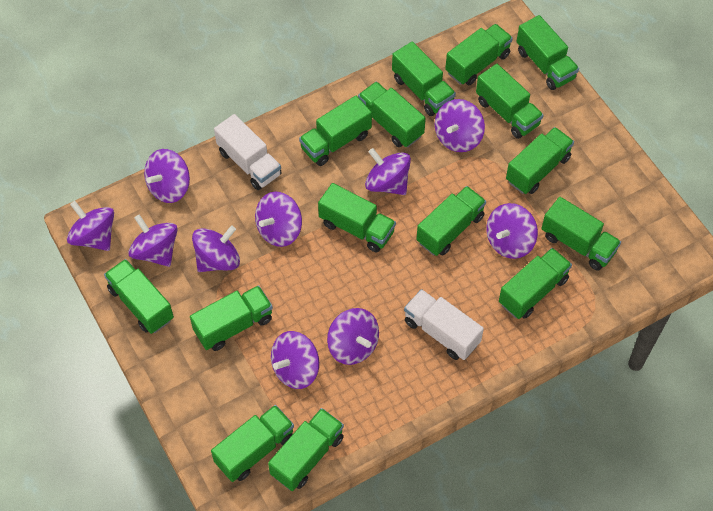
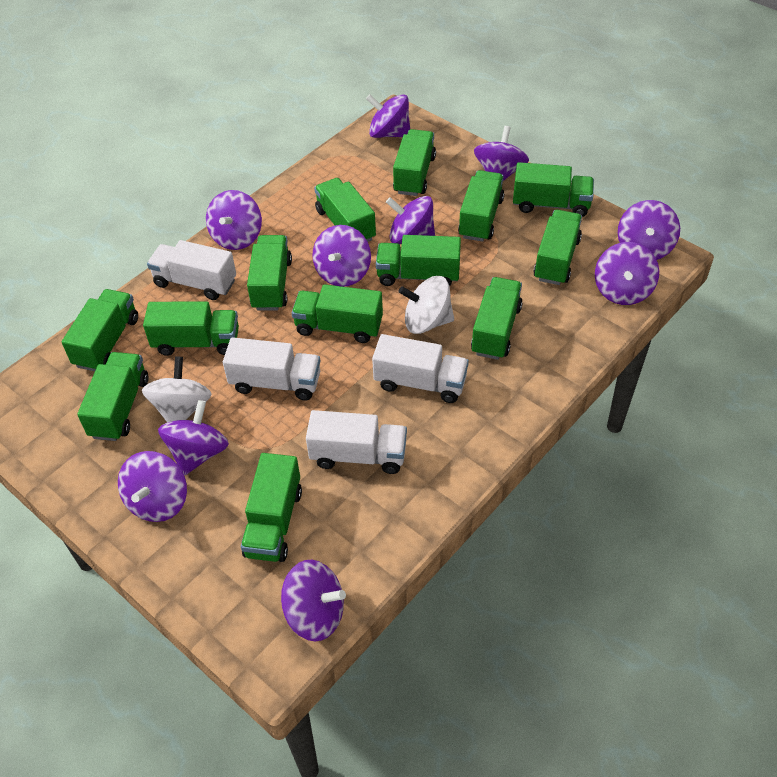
green truck: [104,259,174,334] [190,285,273,351] [211,405,294,482] [268,408,344,491] [299,96,372,166] [318,183,396,253] [358,82,426,147] [392,41,456,116] [416,186,486,256] [445,24,513,85] [476,64,544,139] [499,248,572,319] [506,127,574,194] [516,15,579,90] [541,197,621,271] = 15 -> [62,289,138,371] [77,352,148,441] [143,301,239,356] [241,453,302,562] [247,235,292,311] [292,284,383,343] [314,178,376,242] [376,235,461,287] [393,129,436,196] [458,170,504,242] [471,277,523,360] [513,162,594,217] [533,210,582,285] = 13
white spinning top: none = 0 -> [142,356,212,422] [398,276,454,334] = 2
white truck: [214,114,282,190] [404,289,484,360] = 2 -> [147,240,236,300] [223,337,321,401] [306,410,407,474] [372,334,469,403] = 4

